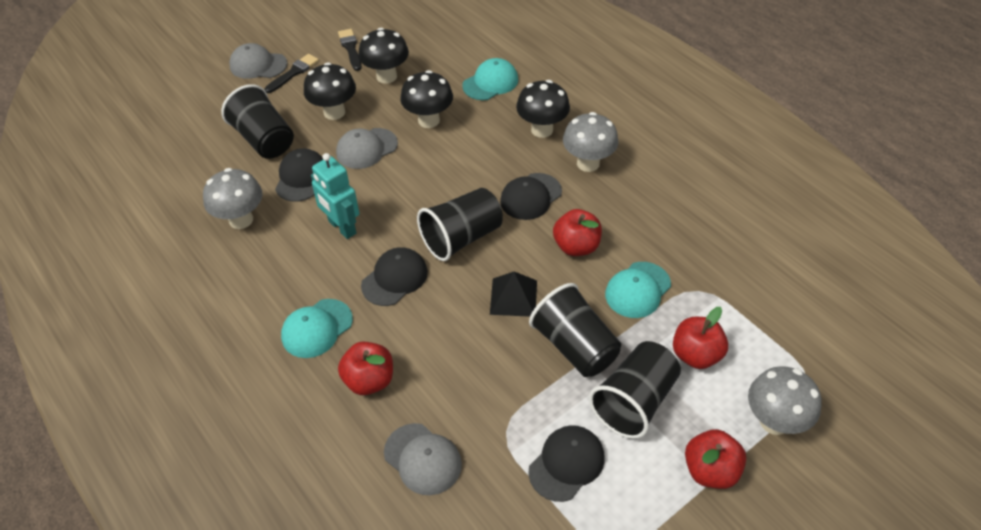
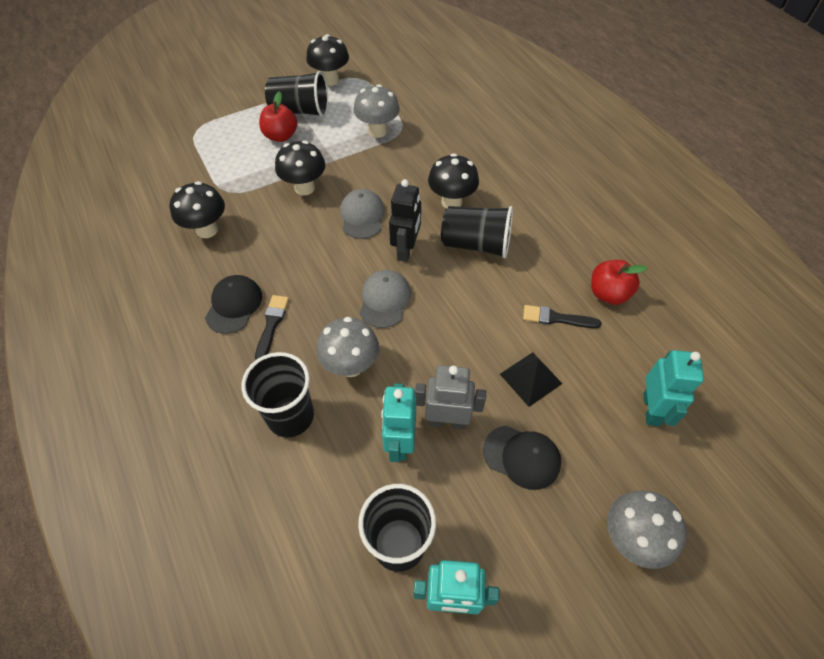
black cap: [275,148,323,202] [361,247,428,306] [500,173,562,220] [528,425,605,502] = 4 -> [205,275,262,334] [483,426,561,490] = 2
black robot: none = 0 -> [389,179,421,262] = 1
grey cap: [229,43,287,79] [336,128,398,169] [384,423,462,495] = 3 -> [340,189,385,239] [360,270,411,328] = 2
grey robot: none = 0 -> [415,365,486,429] = 1
red apple: [338,342,393,395] [553,209,602,256] [673,307,728,369] [685,429,746,489] = 4 -> [259,91,297,142] [591,260,647,305] = 2
turquoise cap: [281,299,353,358] [463,58,518,100] [605,262,671,318] = 3 -> none = 0
turquoise robot: [311,153,359,239] = 1 -> [381,384,416,462] [414,560,500,614] [643,350,704,426] = 3

